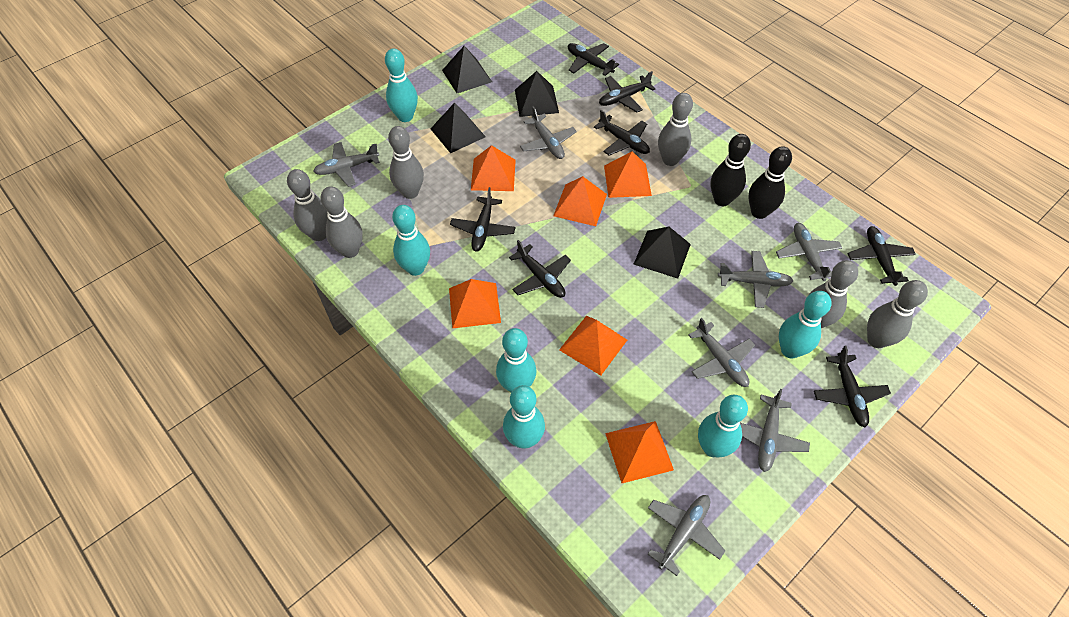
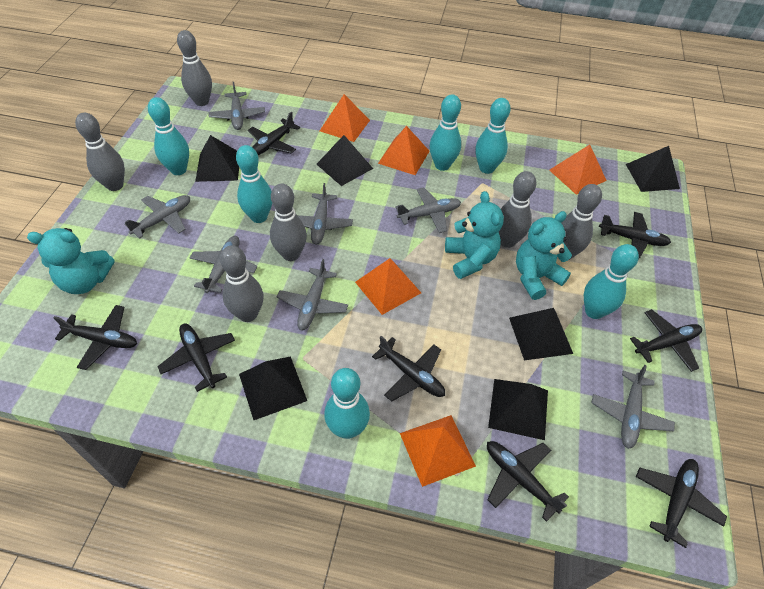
black bowling pin: [711,134,751,206] [748,146,792,219] = 2 -> none = 0
black plane: [450,187,516,252] [509,240,571,298] [568,43,619,76] [594,110,650,156] [599,71,655,113] [814,345,891,427] [847,226,916,286] = 7 -> [53,305,137,370] [157,323,235,392] [248,112,300,155] [372,336,445,402] [487,441,569,522] [599,212,671,260] [630,309,702,372] [636,459,727,548] = 8
black pyramid: [430,103,486,153] [442,46,492,93] [515,71,559,117] [634,227,691,279] = 4 -> [195,135,239,182] [239,356,307,420] [317,135,373,186] [488,379,548,440] [509,308,573,360] [626,146,680,192] = 6
orange pyramid: [449,279,501,328] [471,145,516,191] [553,176,607,226] [559,316,627,376] [604,151,652,198] [605,421,674,483] = 6 -> [320,94,370,142] [355,258,421,315] [378,126,429,175] [400,415,476,487] [549,145,607,195] = 5
turquoise teddy bear: none = 0 -> [27,228,115,294] [445,191,504,279] [516,211,572,300] = 3

